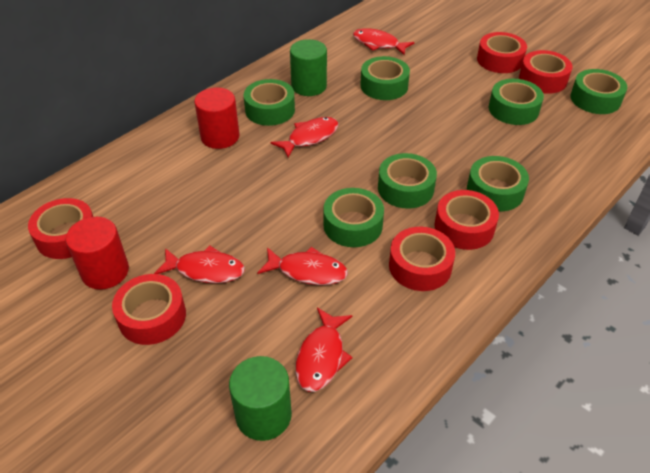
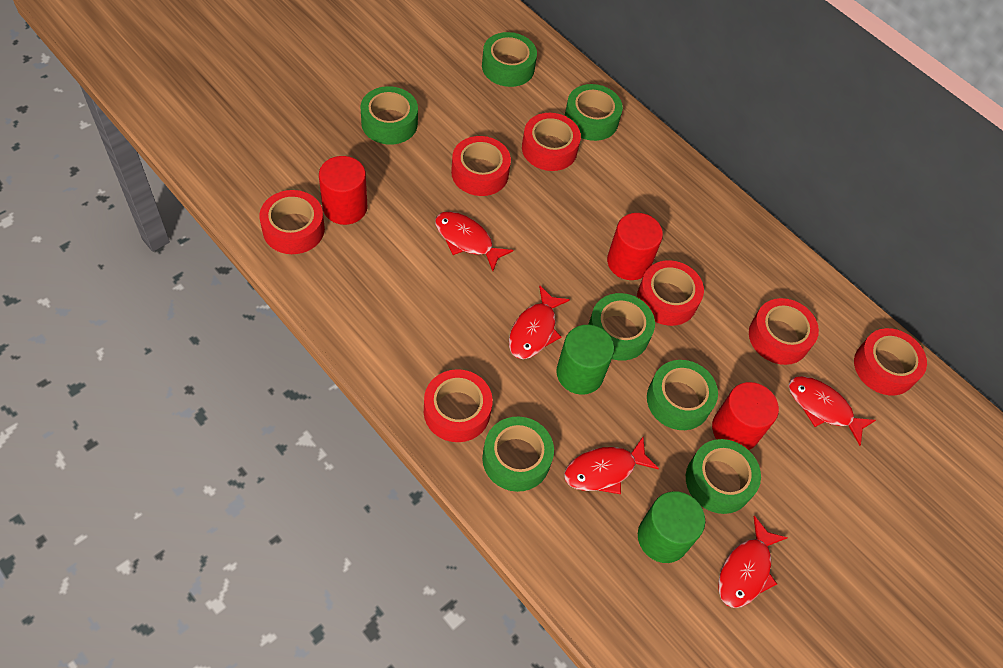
red cylinder: [66,217,129,290] [194,88,239,149] = 2 -> [319,156,368,225] [607,213,663,280] [712,382,779,450] = 3
red tape: [28,198,93,259] [112,274,186,345] [389,227,455,291] [434,190,499,250] [477,32,527,73] [519,50,572,94] = 6 -> [259,190,325,254] [424,369,493,442] [451,136,511,196] [522,113,581,171] [637,260,704,326] [749,298,819,365] [854,328,927,396] = 7

